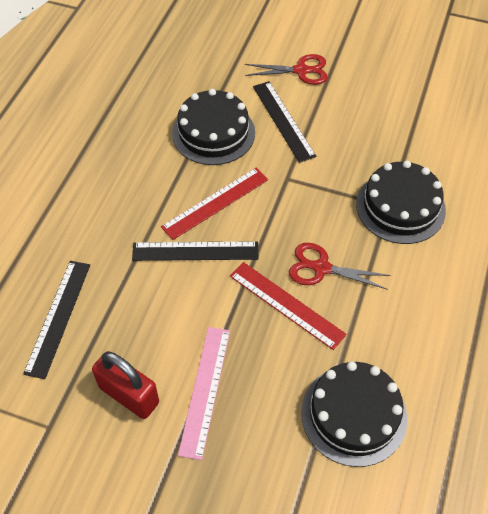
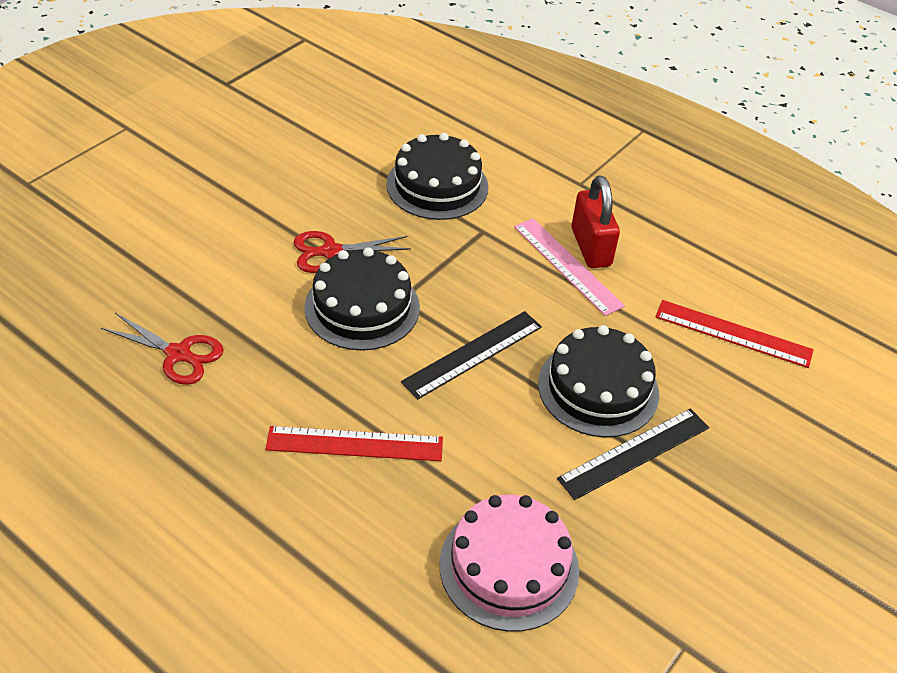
black ruler: [23,261,90,379] [132,241,258,261] [253,81,316,163] = 3 -> [401,311,542,399] [557,408,709,500] = 2
pink cake: none = 0 -> [439,495,579,632] = 1

